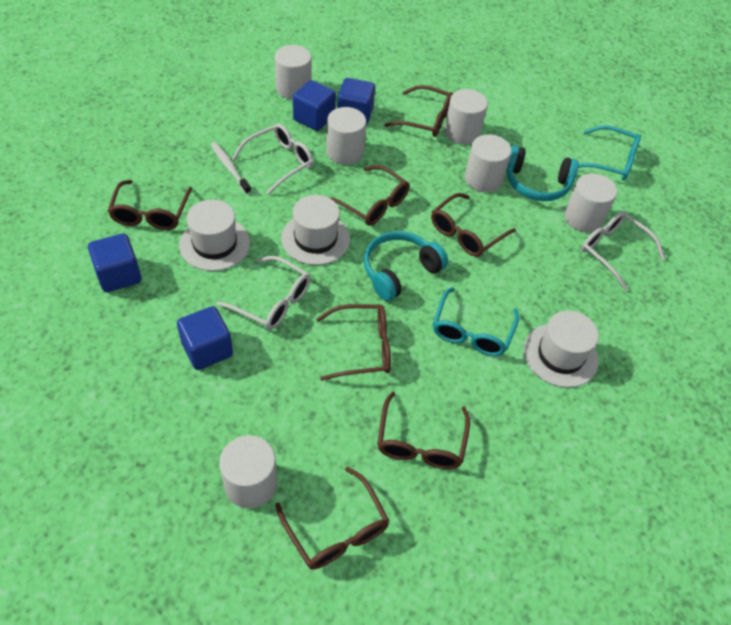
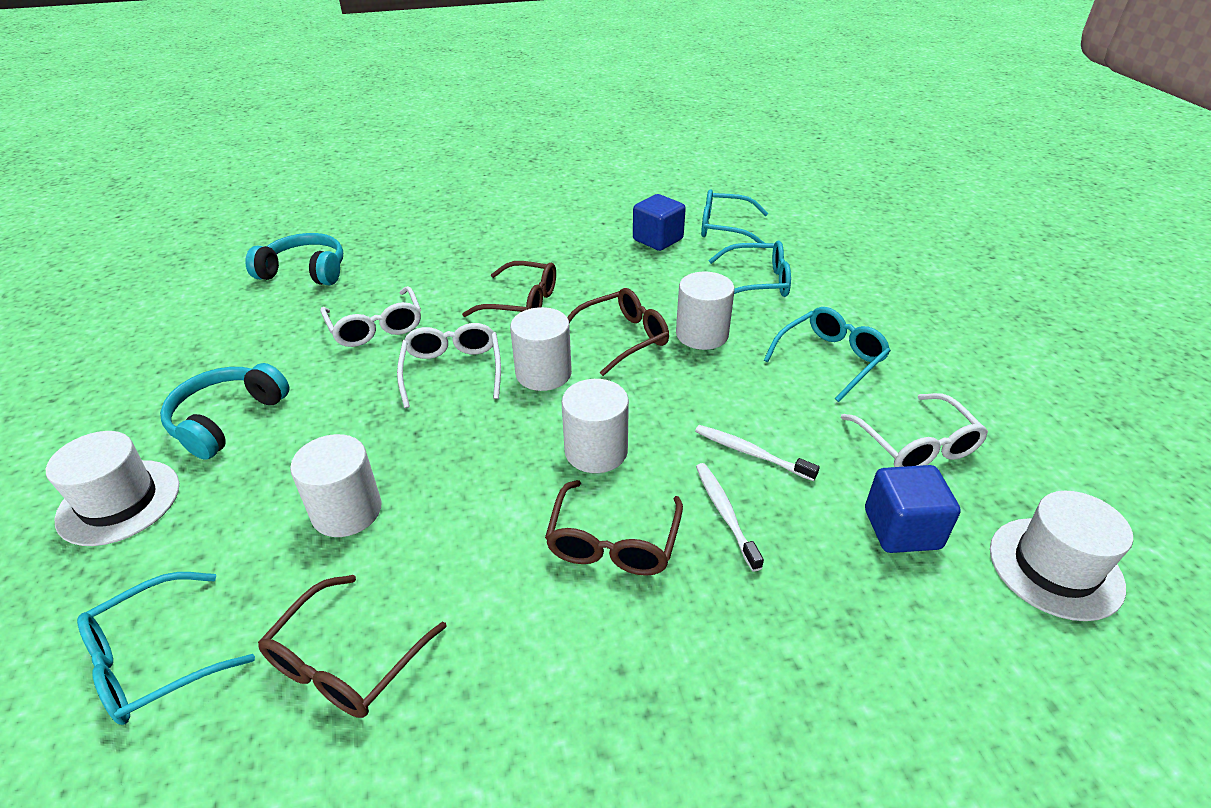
blue cube: [88,233,142,292] [177,306,233,370] [293,80,336,131] [337,78,375,125] = 4 -> [633,194,686,251] [865,465,961,553] = 2
brown glasses: [108,180,192,230] [275,467,390,570] [316,304,391,381] [328,165,410,226] [377,392,470,469] [384,85,453,137] [431,193,516,257] = 7 -> [258,575,447,718] [462,261,556,317] [545,480,683,576] [567,288,669,376] = 4
turquoise glasses: [433,287,519,356] [578,125,641,180] = 2 -> [77,572,255,725] [701,189,768,243] [708,241,791,297] [764,307,891,402] = 4
white cylinder: [219,435,277,508] [275,45,312,100] [326,107,366,165] [444,89,488,145] [465,134,511,192] [564,173,617,232] = 6 -> [290,434,382,537] [510,307,572,391] [562,379,629,473] [676,271,735,350] = 4
white hat: [179,199,250,271] [281,195,350,265] [524,311,599,388] = 3 -> [46,431,179,546] [990,491,1133,621] = 2
white toothbrush: [211,142,251,194] = 1 -> [695,425,820,481] [696,463,764,572] = 2

